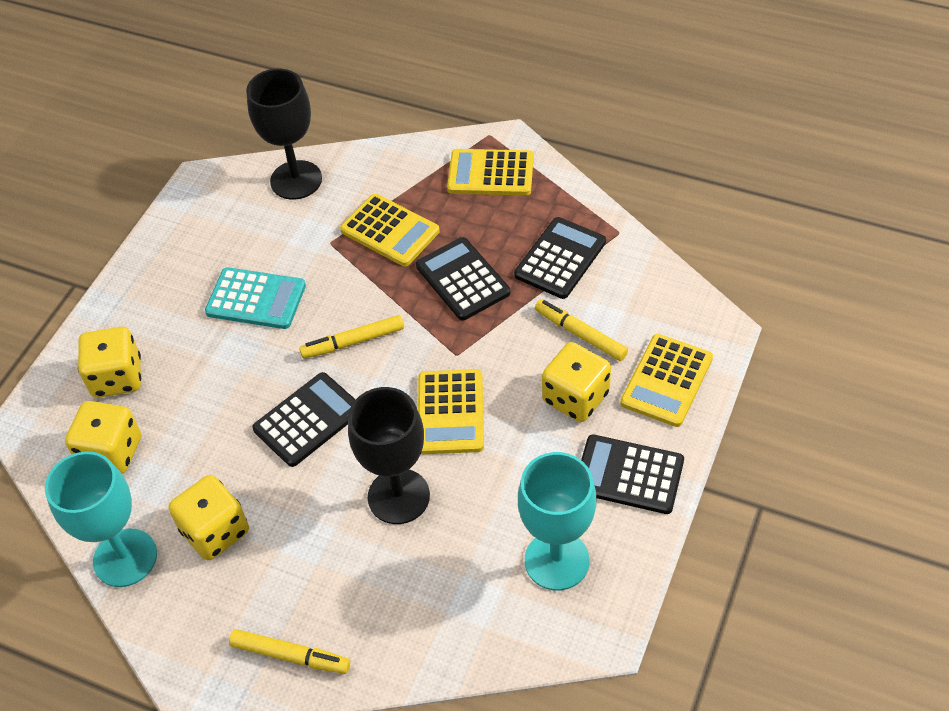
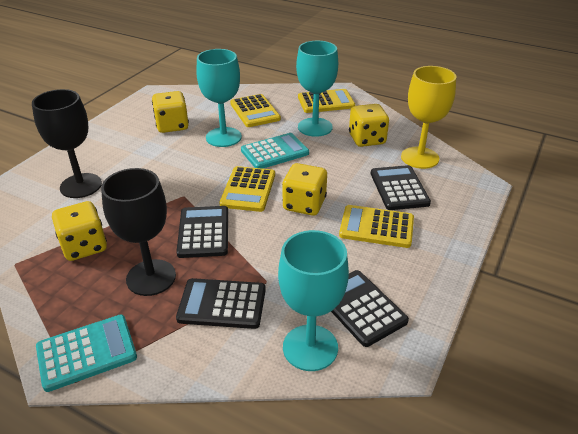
turquoise calculator: [205,267,306,329] = 1 -> [36,315,137,392] [241,133,309,169] = 2
turquoise goblet: [45,451,157,587] [518,452,596,590] = 2 -> [196,49,242,147] [278,230,349,371] [296,41,338,137] = 3
yellow goblet: none = 0 -> [401,66,456,169] = 1
yellow marker: [229,629,350,674] [299,315,404,359] [535,299,628,361] = 3 -> none = 0

